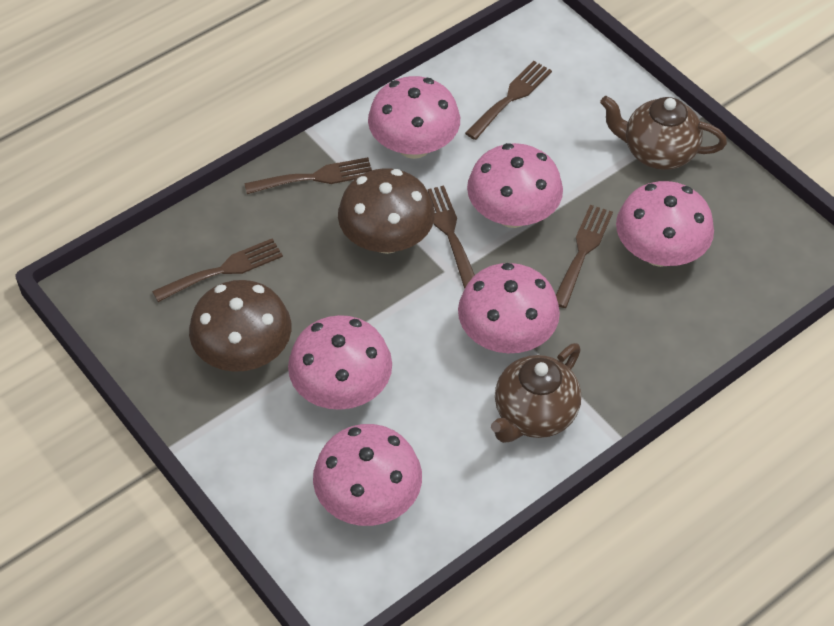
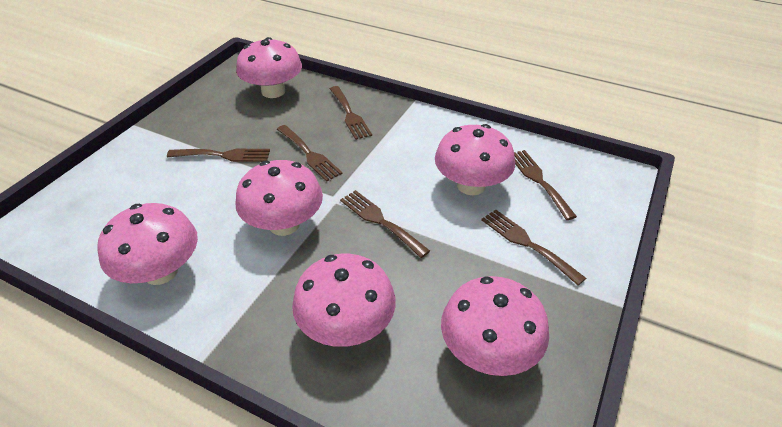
brown fork: [152,238,283,302] [244,157,372,194] [428,185,475,289] [465,61,552,140] [556,205,613,308] = 5 -> [167,149,270,162] [277,125,343,182] [330,86,372,140] [340,190,430,258] [481,209,586,285] [514,150,577,220] = 6
brown mushroom: [189,280,291,372] [338,168,435,254] = 2 -> none = 0
brown teapot: [491,343,581,443] [600,96,727,170] = 2 -> none = 0

